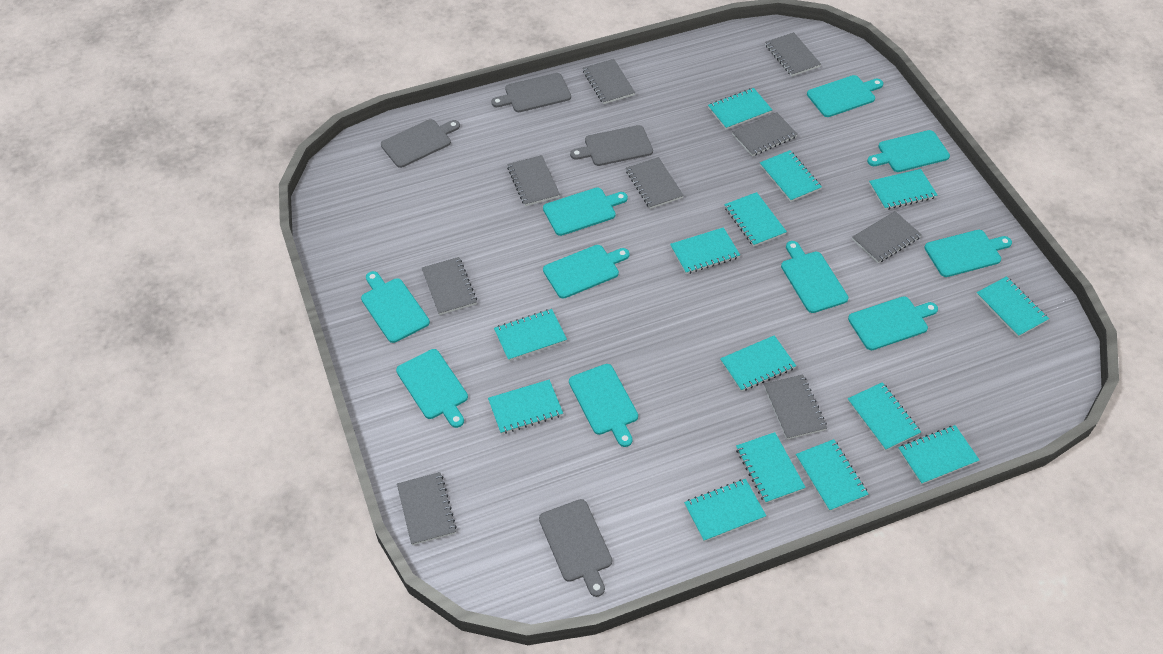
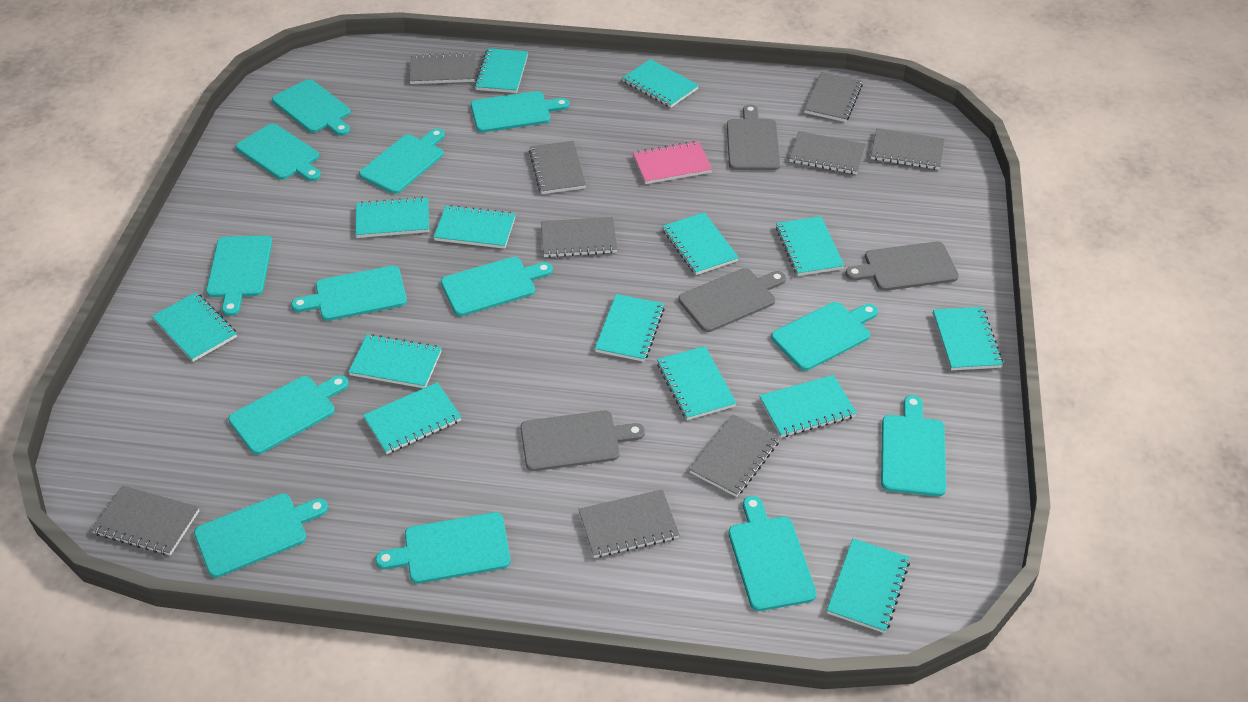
pink notebook: none = 0 -> [633,141,712,184] = 1
turquoise cutting board: [361,271,430,343] [396,349,468,428] [543,187,628,236] [543,245,630,299] [569,364,638,447] [781,241,848,313] [807,75,883,117] [848,296,938,350] [867,130,950,172] [924,230,1012,277] = 10 -> [194,493,328,578] [206,235,272,316] [228,375,349,455] [236,124,321,181] [272,79,351,136] [291,266,407,321] [359,128,445,194] [375,512,511,584] [441,257,553,316] [471,91,570,132] [728,496,817,611] [771,302,878,371] [881,395,946,496] = 13

